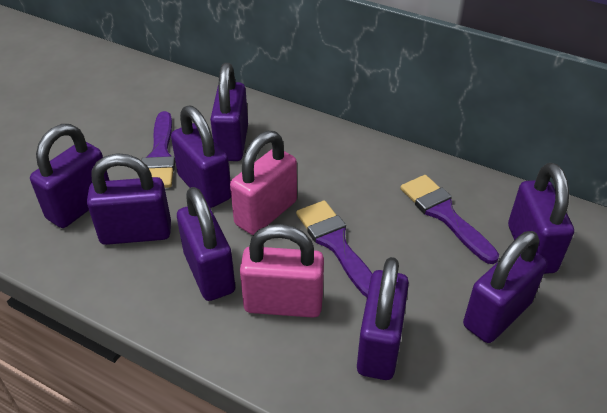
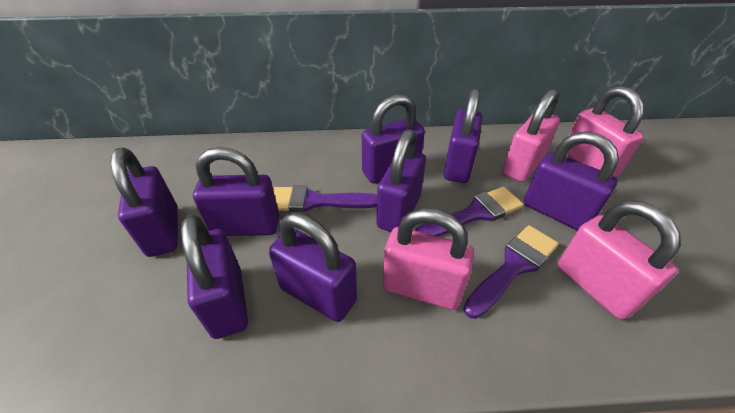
pink padlock: [230,131,297,235] [240,224,324,318] = 2 -> [383,208,474,310] [502,89,560,182] [557,200,681,320] [567,86,644,177] = 4

